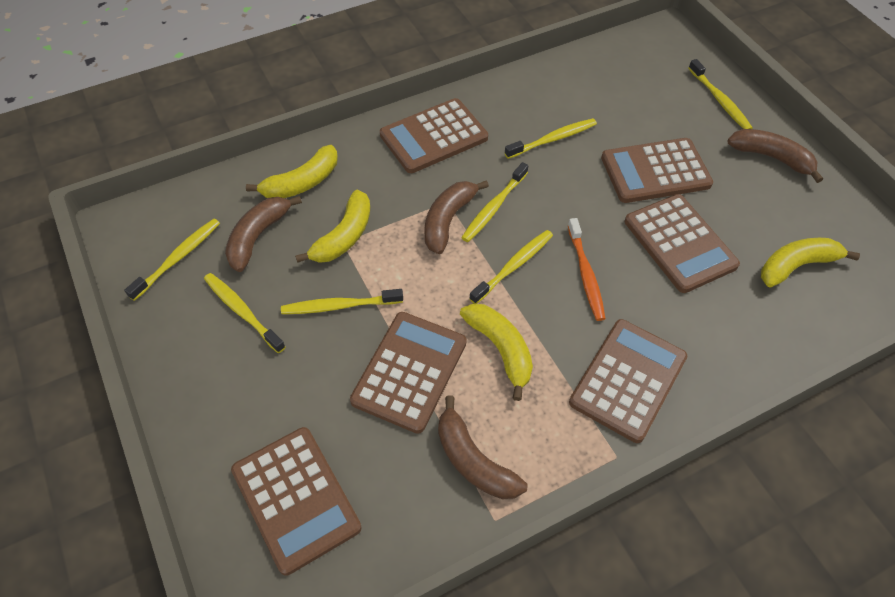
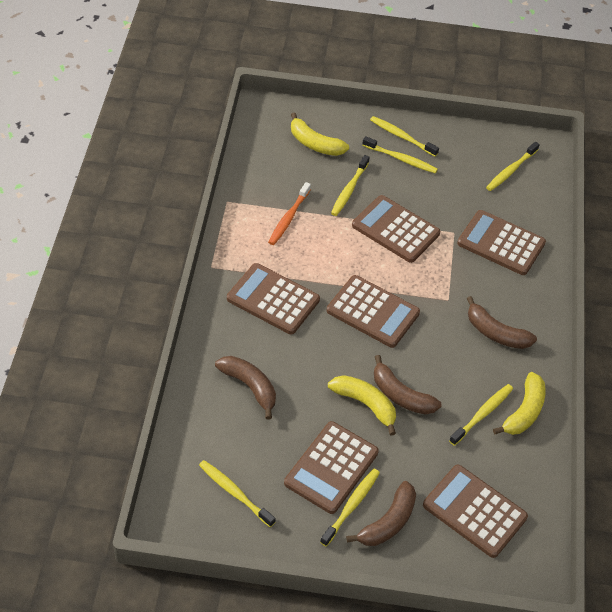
yellow banana: [246,145,338,198] [295,190,370,263] [460,304,533,401] [761,238,860,288] = 4 -> [291,113,349,156] [328,375,396,436] [493,372,546,435] = 3

